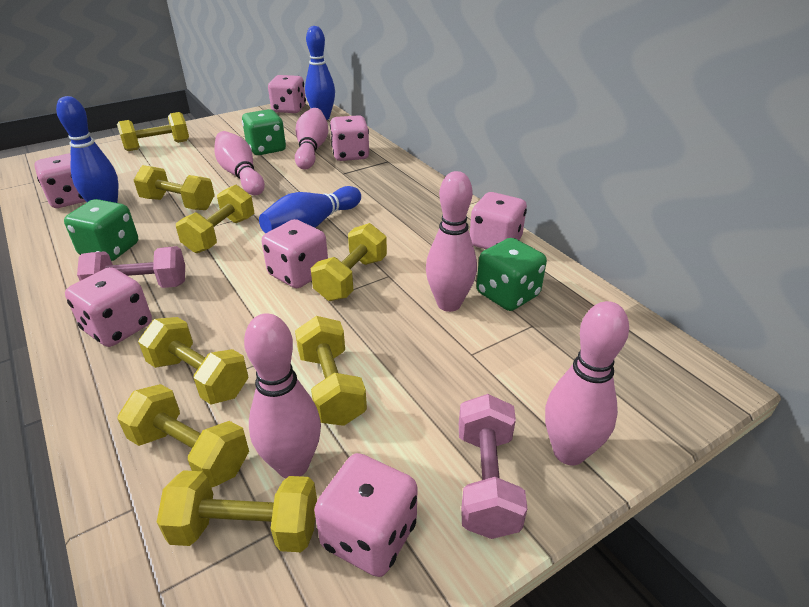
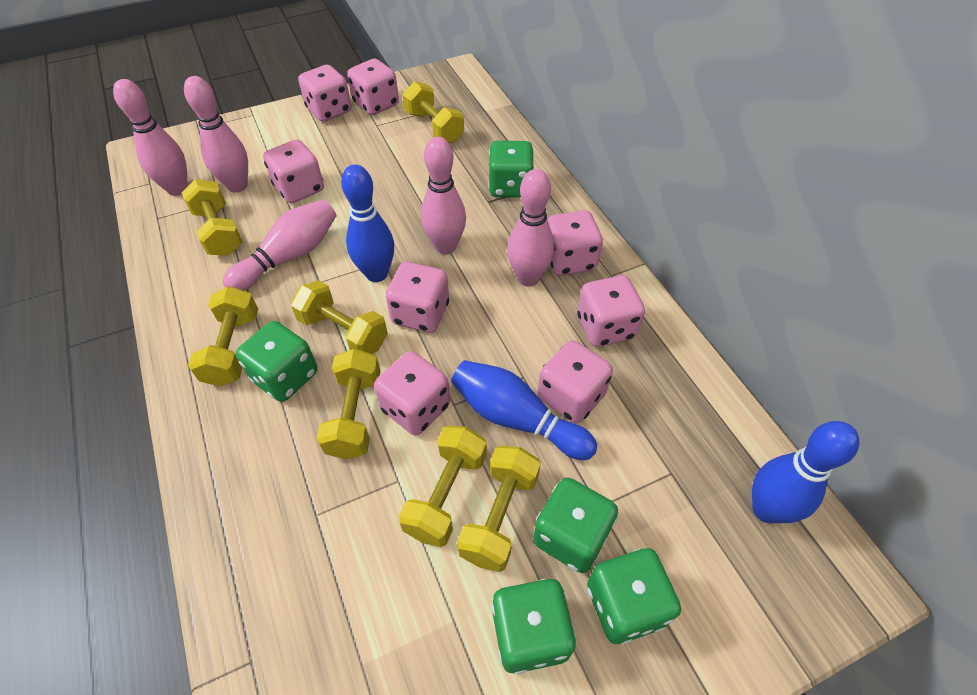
green dice: [64,199,138,261] [242,109,286,155] [476,238,547,311] = 3 -> [236,321,317,402] [488,141,534,198] [492,579,576,674] [533,477,618,573] [587,548,681,644] = 5
pink dice: [34,153,86,208] [65,267,152,347] [262,219,328,288] [268,75,306,113] [314,453,418,577] [330,115,369,161] [470,192,527,249] = 7 -> [263,139,324,203] [298,65,351,122] [347,59,399,115] [374,351,450,435] [386,262,449,333] [538,340,613,424] [547,210,603,276] [577,275,645,347] = 8
pink dumbbell: [77,246,185,288] [459,394,528,539] = 2 -> none = 0
yellow dumbbell: [117,112,189,151] [117,384,249,488] [134,165,215,210] [138,317,248,405] [157,470,317,552] [176,185,254,253] [295,316,367,426] [311,223,387,301] = 8 -> [182,179,243,256] [188,286,258,387] [291,280,388,354] [316,349,381,459] [399,425,487,547] [402,81,464,143] [457,446,541,572] = 7

